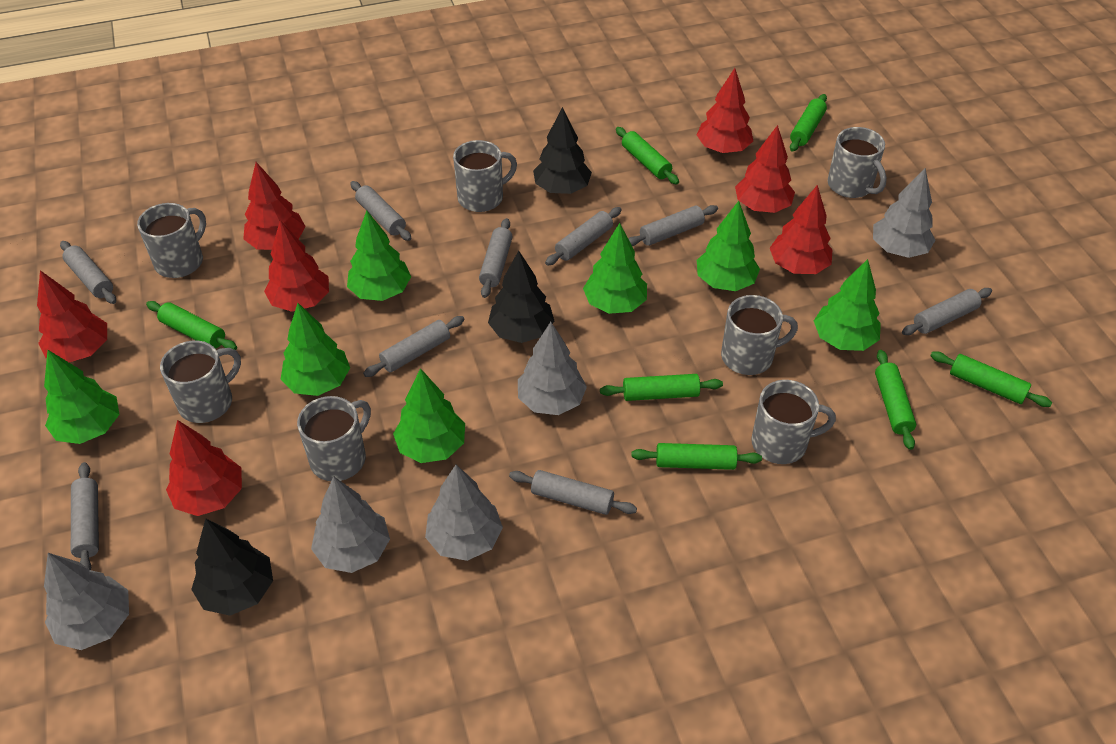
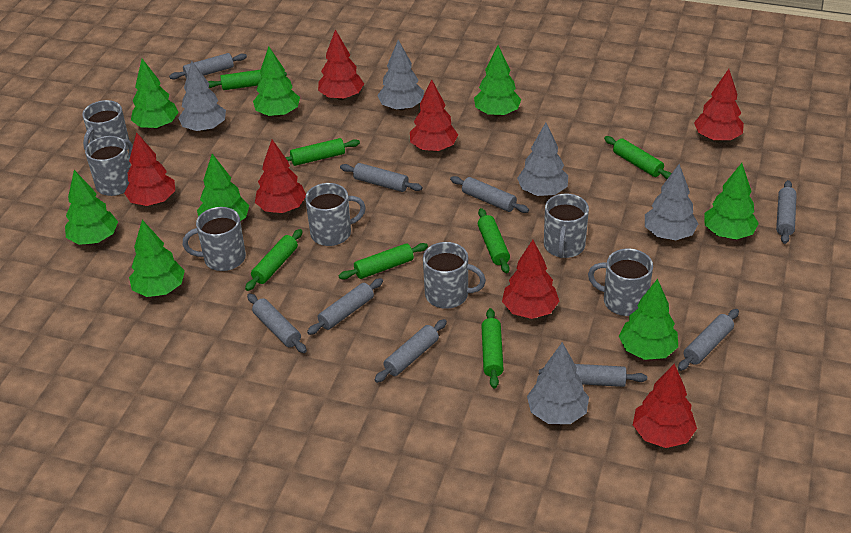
black tree: [191,518,273,616] [488,251,554,343] [533,107,592,194] = 3 -> none = 0
green tree: [44,350,120,444] [281,303,350,396] [347,211,411,301] [393,368,465,463] [583,223,647,314] [697,201,760,291] [814,259,881,351] = 7 -> [65,170,118,245] [129,220,185,297] [131,59,179,129] [197,154,249,221] [253,47,300,117] [474,45,521,116] [619,279,678,360] [705,163,759,240] = 8

